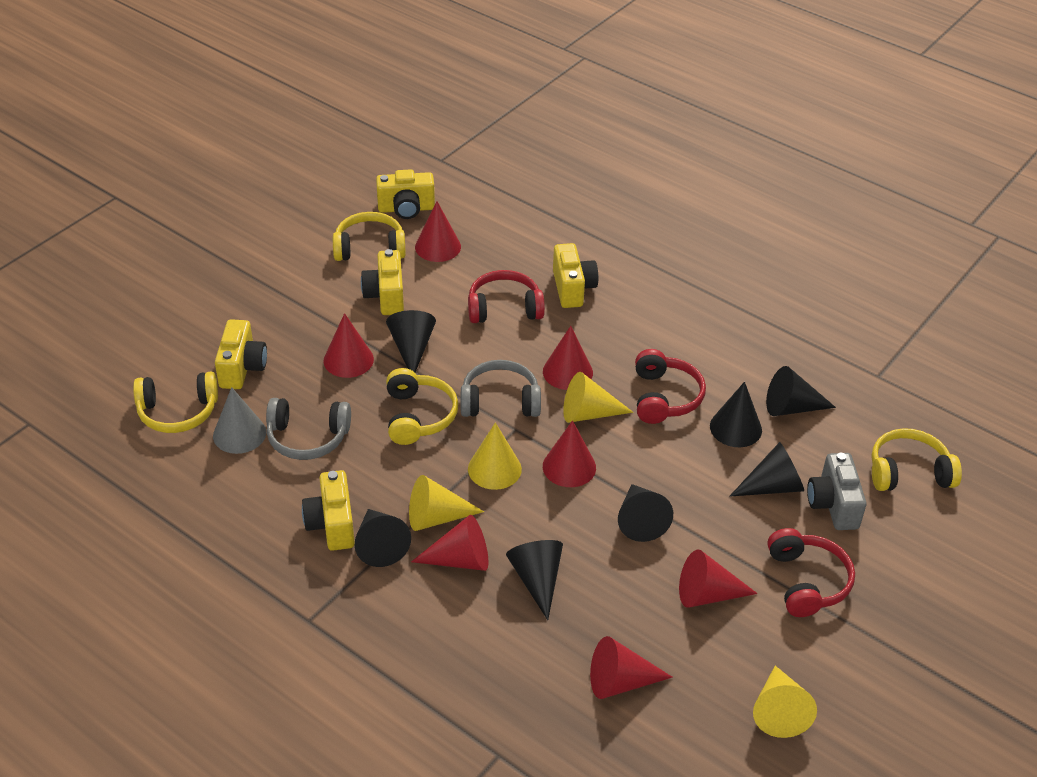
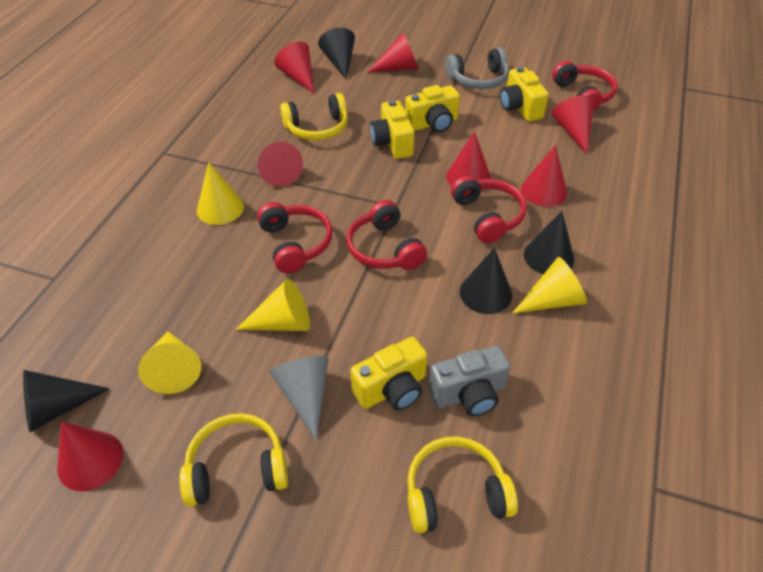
black cone: [354,509,411,567] [386,310,436,372] [506,540,563,620] [618,484,673,542] [710,382,762,447] [730,442,804,497] [766,366,836,416] = 7 -> [23,370,110,432] [318,28,355,80] [460,248,512,314] [524,211,574,274] = 4
grey headphones: [266,398,351,460] [461,360,541,417] = 2 -> [445,48,509,89] = 1
red headphones: [468,270,545,323] [635,349,706,424] [767,528,855,617] = 3 -> [257,202,333,273] [347,200,427,270] [451,175,527,243] [552,61,618,111] = 4
yellow camera: [215,319,267,389] [302,470,355,551] [361,249,404,315] [376,169,435,219] [553,243,598,308] = 5 -> [350,337,427,410] [370,100,414,159] [405,85,460,132] [500,66,549,122] = 4
yellow headphones: [133,372,218,433] [333,212,406,261] [386,368,458,445] [871,428,962,491] = 4 -> [180,413,288,506] [280,93,348,141] [407,436,518,533] = 3

